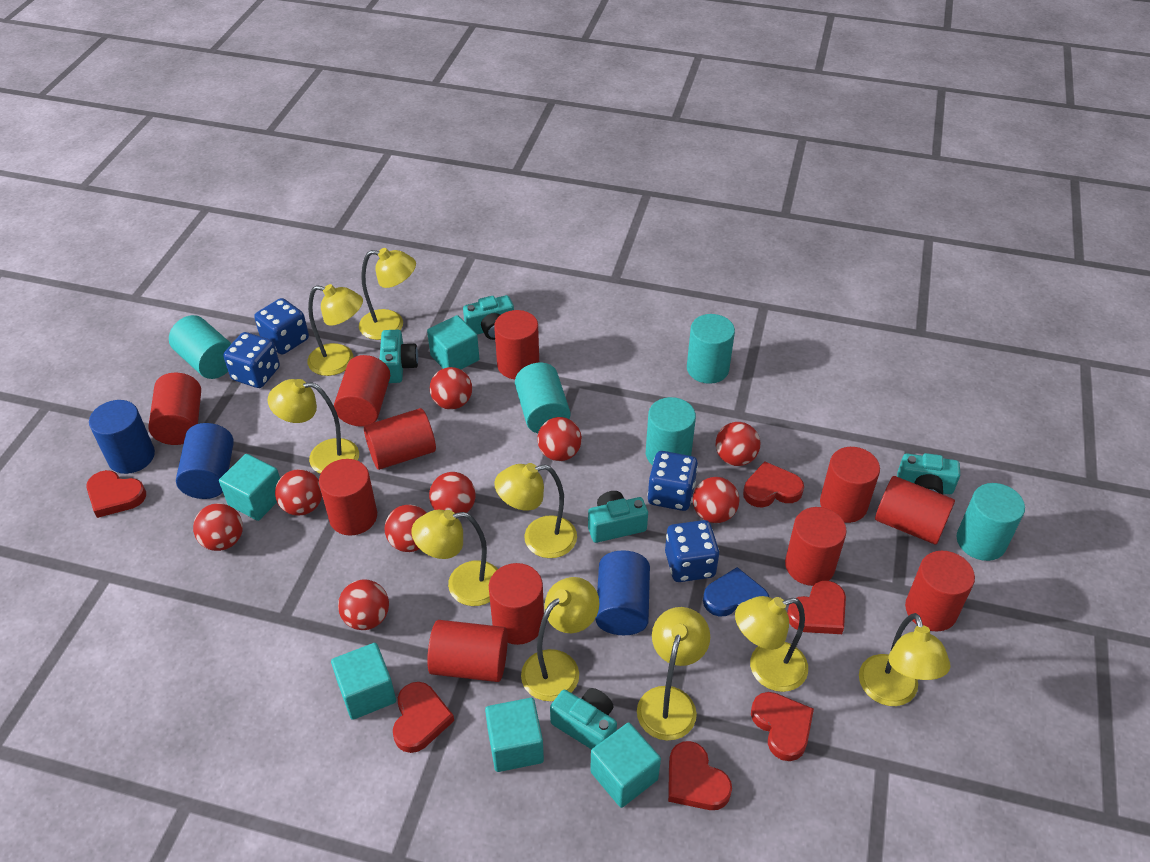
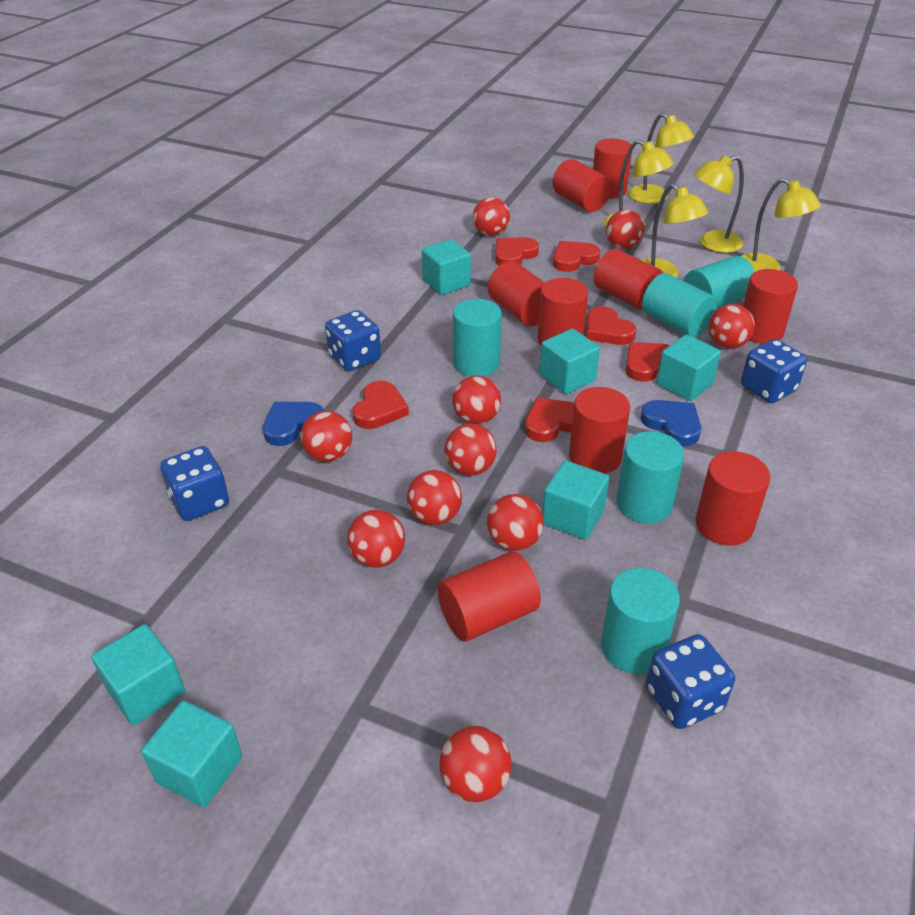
blue cylinder: [89,400,155,474] [176,423,234,499] [596,550,650,635] = 3 -> none = 0
blue heart: [703,567,769,617] = 1 -> [263,402,324,446] [640,400,701,446] = 2
red ball: [193,503,243,551] [275,469,322,516] [338,579,389,630] [385,505,426,552] [429,472,475,513] [430,367,472,410] [537,417,582,461] [693,477,740,523] [716,422,760,466] = 9 -> [301,411,352,462] [347,510,405,568] [407,470,462,525] [439,726,512,802] [445,424,497,476] [452,376,501,425] [473,197,510,236] [487,494,544,551] [606,210,645,249] [708,304,755,349] = 10
red cylinder: [148,373,201,445] [319,459,377,536] [334,355,390,427] [364,408,436,470] [427,620,508,682] [489,563,544,645] [494,310,539,379] [785,507,847,586] [820,447,880,523] [875,476,955,545] [905,551,975,632] = 11 -> [437,551,541,642] [488,261,545,326] [537,278,588,346] [552,159,611,212] [569,387,630,474] [593,139,632,199] [594,249,663,310] [696,451,770,546] [743,269,798,344] = 9
turquoise camera: [380,330,418,383] [463,295,514,340] [550,688,617,750] [588,491,648,543] [897,453,960,495] = 5 -> none = 0
turquoise cube: [219,454,280,521] [331,643,396,720] [427,315,479,369] [485,698,544,772] [590,723,661,808] = 5 -> [92,624,185,725] [141,700,243,808] [422,239,471,295] [539,329,600,394] [542,460,609,540] [657,334,721,401] = 6
yellow lamp: [268,379,359,474] [307,284,363,376] [359,248,416,340] [411,510,498,606] [494,463,577,558] [521,577,599,701] [637,607,710,741] [735,596,808,692] [859,613,951,706] = 9 -> [604,139,674,227] [628,113,694,204] [642,183,709,277] [694,155,744,253] [741,178,821,272] = 5

